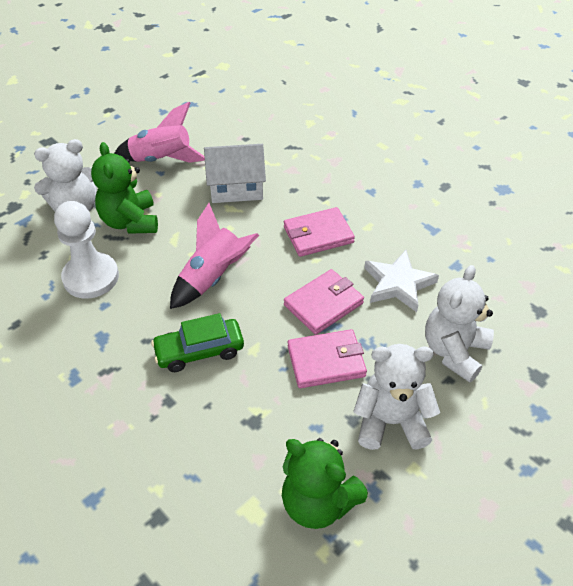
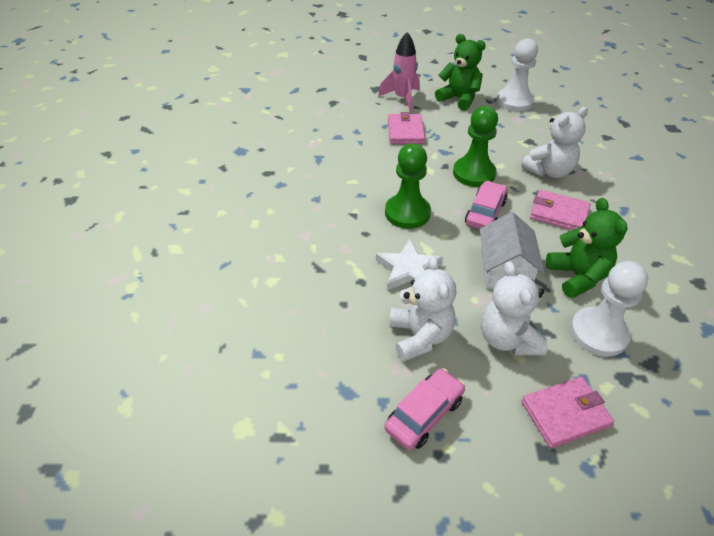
green car: [151,313,244,372] = 1 -> none = 0
green pawn: none = 0 -> [385,144,431,229] [453,106,498,187] = 2
pink car: none = 0 -> [385,368,465,450] [465,181,508,229] = 2
pink rocket: [114,102,205,163] [170,203,259,309] = 2 -> [378,32,420,112] = 1
white pawn: [54,201,119,299] = 1 -> [496,38,538,112] [570,261,648,357] = 2

